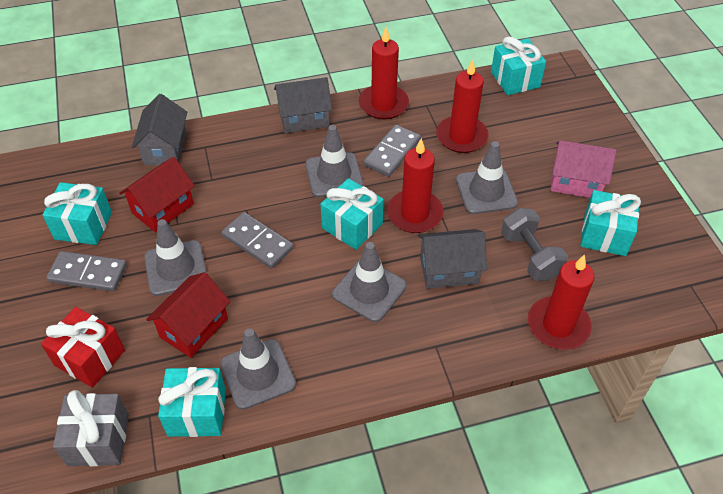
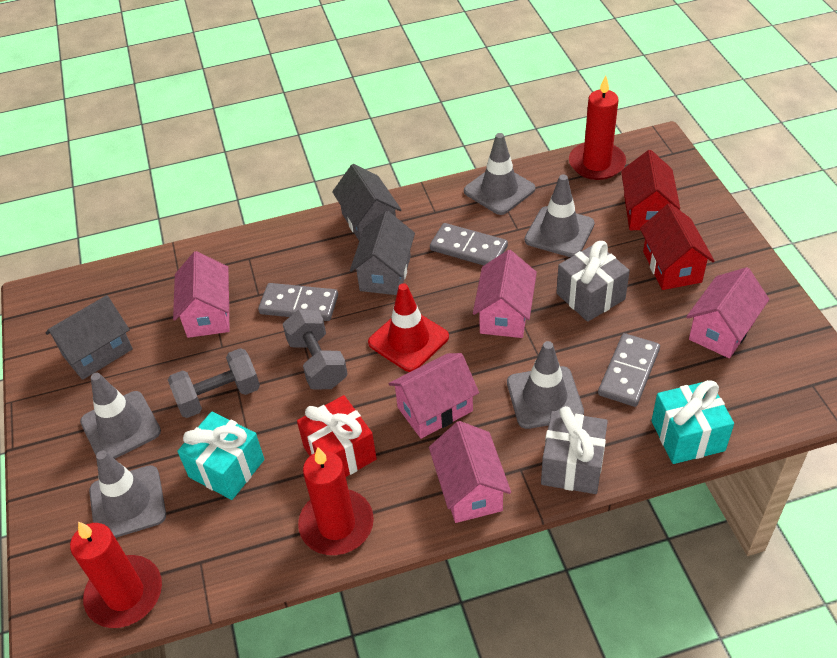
grey dumbbell: [501,208,568,281] = 1 -> [168,348,260,418] [283,310,348,390] = 2
grey gift: [53,390,129,466] = 1 -> [541,406,608,494] [556,241,630,322] = 2
pink house: [551,140,617,198] = 1 -> [173,251,229,338] [388,353,479,439] [429,421,511,523] [473,250,537,338] [686,267,769,358] = 5
red candle: [359,27,409,119] [387,138,444,233] [436,59,489,153] [528,254,595,350] = 4 -> [70,521,162,628] [298,447,374,555] [569,76,626,180] = 3
red traffic cone: none = 0 -> [368,283,449,372] = 1
turquoise gift: [42,182,112,245] [158,367,226,437] [320,178,384,250] [491,36,546,95] [580,190,641,256] = 5 -> [177,411,264,500] [651,380,734,464] = 2

